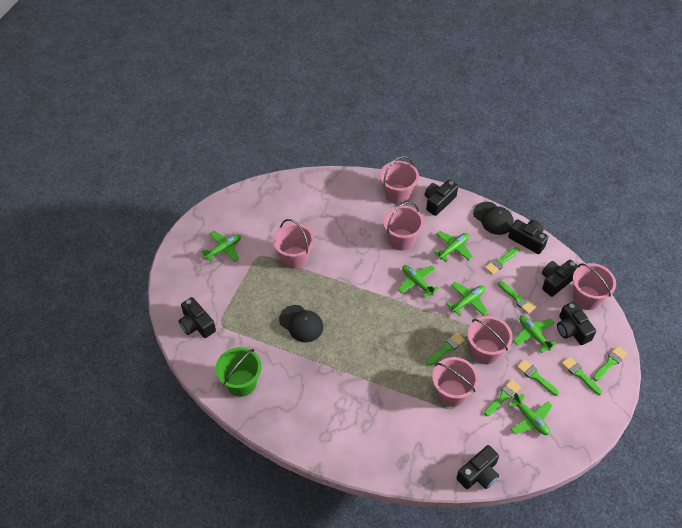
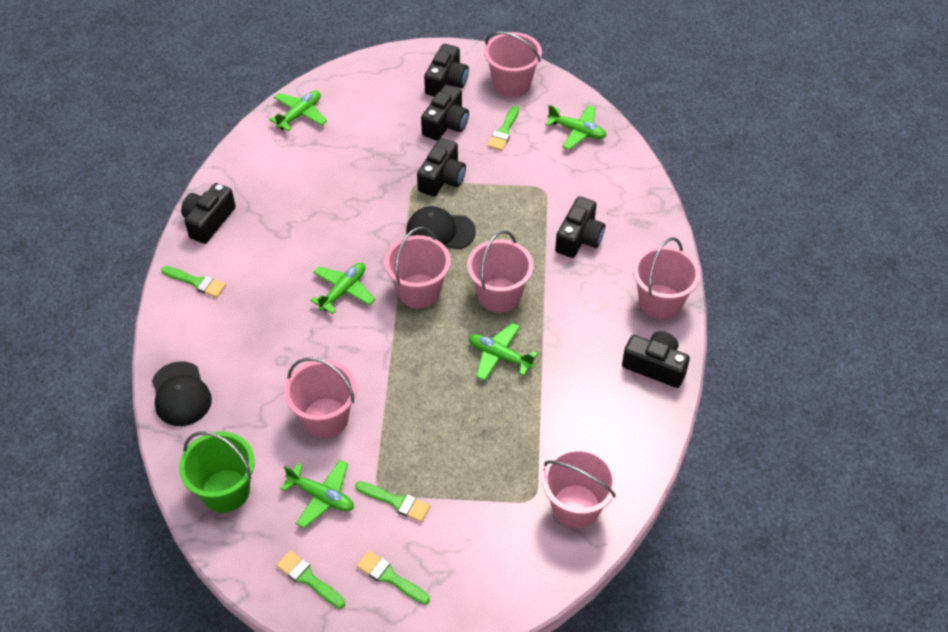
green brush: [427,333,465,365] [484,379,521,416] [485,247,520,275] [498,281,536,314] [517,359,559,396] [561,357,602,395] [593,346,627,381] = 7 -> [161,266,226,297] [276,551,345,609] [355,481,430,522] [356,550,430,605] [487,106,519,151] = 5
green plane: [201,231,241,262] [398,265,439,298] [433,231,473,263] [447,282,488,316] [508,393,552,435] [513,315,557,353] = 6 -> [269,90,327,131] [280,460,354,528] [310,263,375,314] [469,323,538,381] [545,105,607,150] = 5

